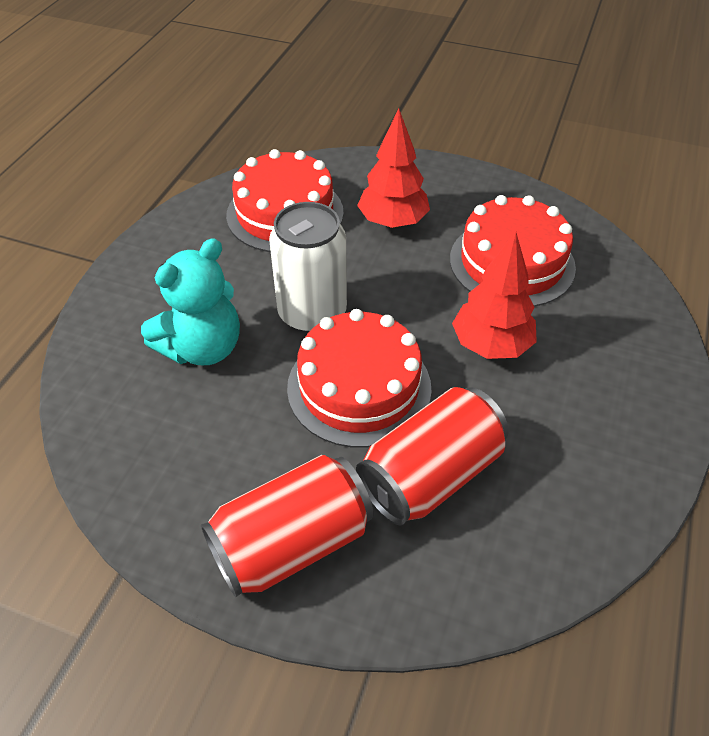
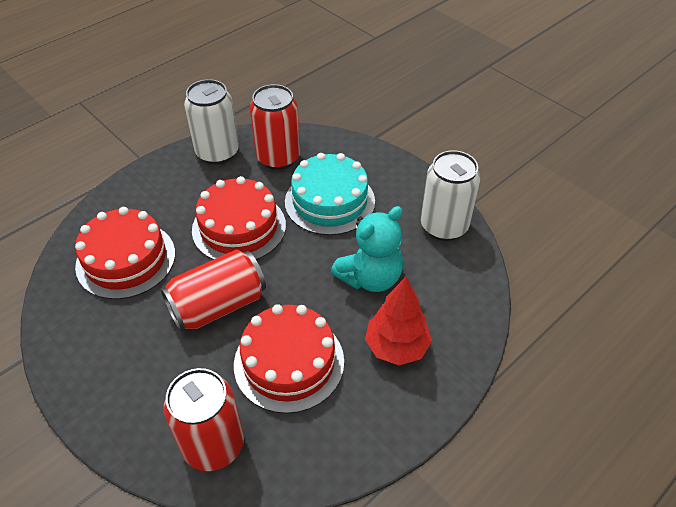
red can: [201,455,373,597] [356,387,508,525] = 2 -> [160,249,266,331] [164,368,244,471] [250,84,300,170] = 3
red tree: [357,108,430,228] [452,232,537,359] = 2 -> [365,276,432,365] = 1
turquoise cake: none = 0 -> [285,153,375,235] = 1
white can: [269,202,347,334] = 1 -> [184,79,239,164] [421,150,480,241] = 2

